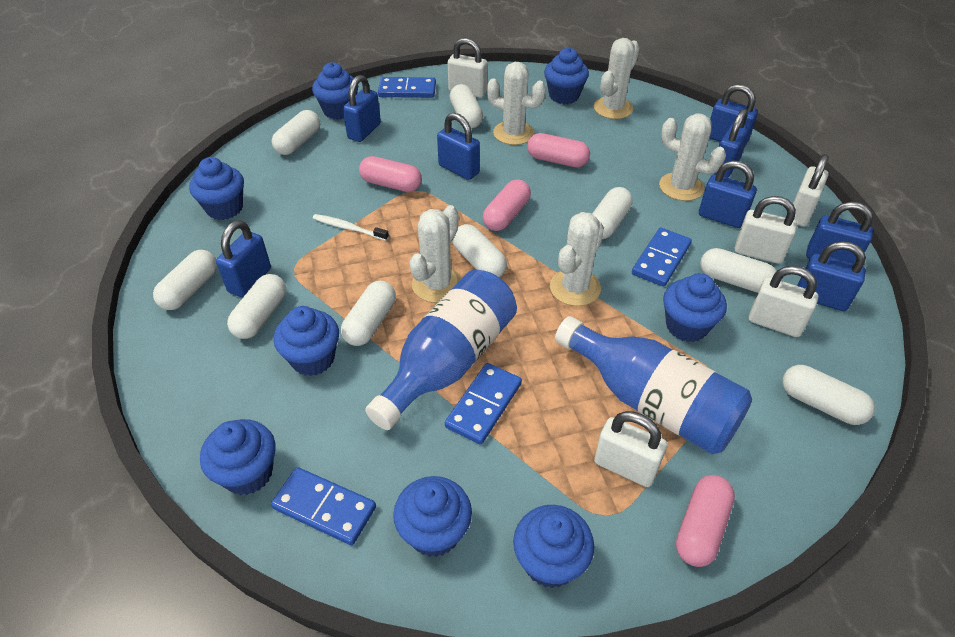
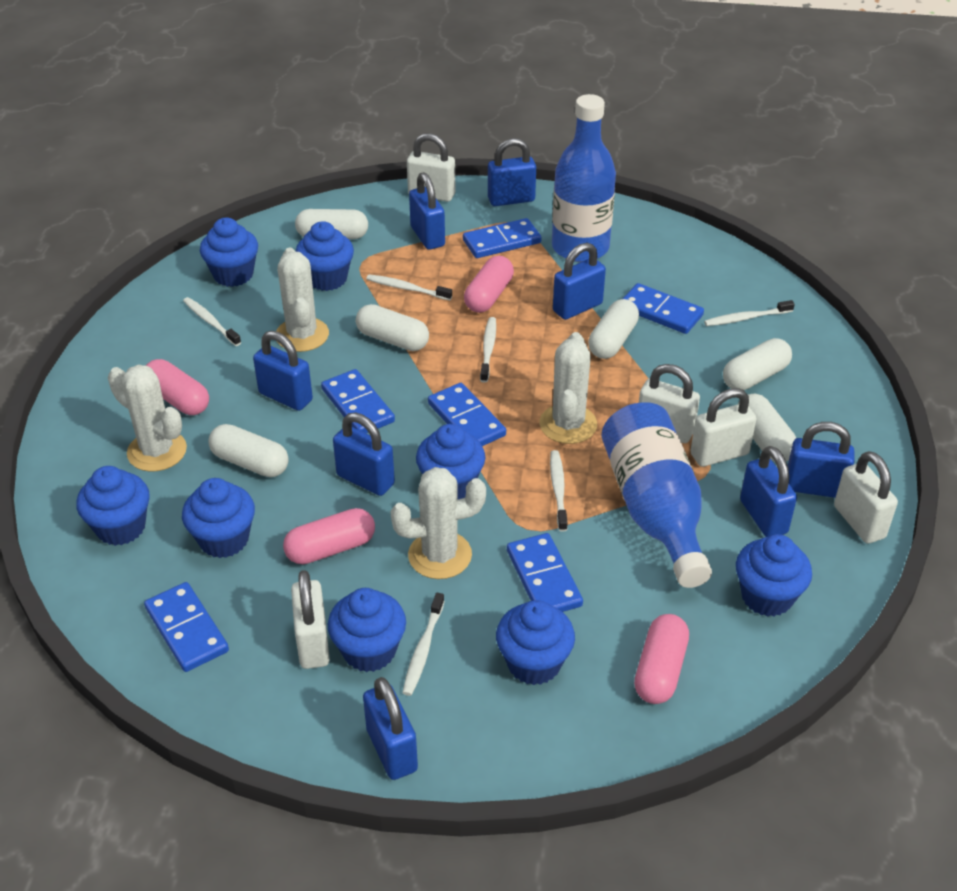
blue domino: [271,467,376,545] [378,77,436,98] [445,363,522,445] [632,228,692,287] = 4 -> [144,582,229,672] [321,369,395,433] [428,383,506,446] [463,218,542,258] [507,533,583,612] [623,283,704,334] = 6
white cactus: [409,205,462,303] [487,62,546,145] [550,212,604,306] [594,38,640,119] [659,113,726,201] = 5 -> [108,364,187,472] [276,247,329,352] [390,467,486,579] [539,332,597,444] = 4
white capsule: [153,250,217,310] [227,274,286,339] [272,110,320,155] [341,281,396,346] [450,84,483,128] [452,224,507,277] [592,187,633,239] [700,248,776,293] [782,365,875,425] = 9 -> [208,424,289,477] [295,209,368,239] [356,304,429,351] [588,299,639,359] [723,338,792,390] [738,393,796,462] = 6
white toothbrush: [313,214,389,241] = 1 -> [183,297,241,346] [366,274,452,300] [402,593,445,696] [480,317,496,382] [550,450,568,532] [704,300,795,326] = 6

